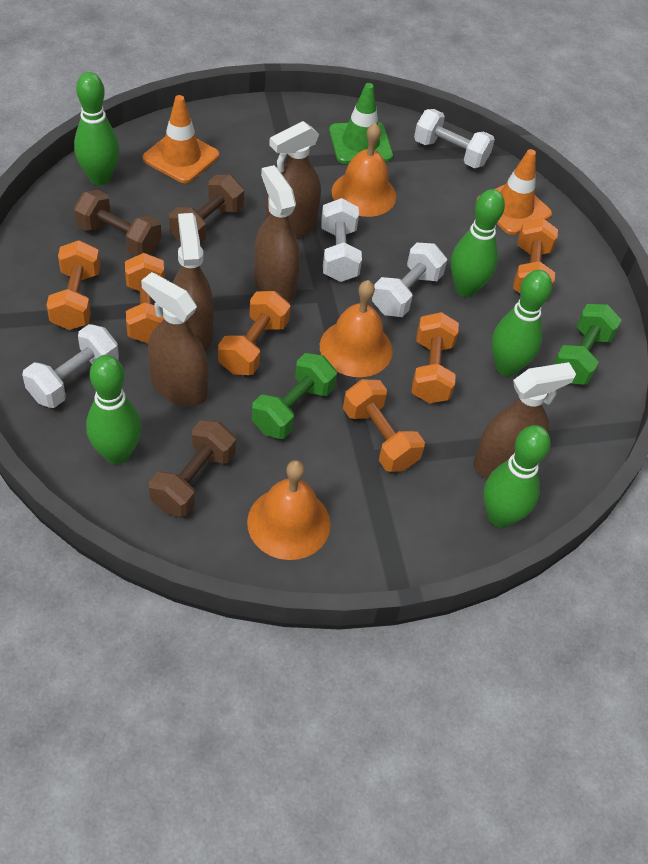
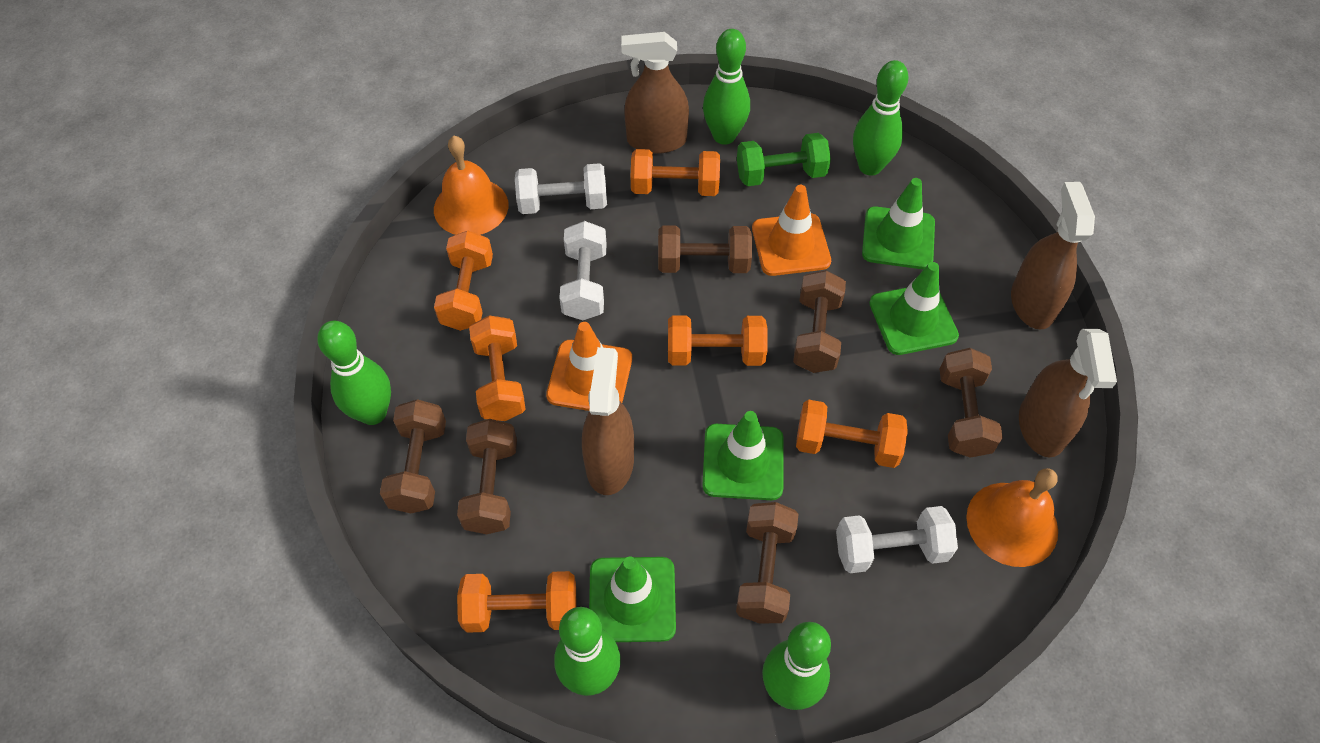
brown dumbbell: [74,190,161,256] [149,420,236,517] [169,175,244,244] = 3 -> [380,399,446,514] [457,419,517,535] [658,226,752,273] [736,502,798,624] [793,270,846,373] [940,348,1003,458] = 6
brown spray bottle: [141,272,209,407] [173,213,214,351] [254,165,300,302] [266,121,321,239] [473,362,576,478] = 5 -> [582,347,634,495] [621,32,689,154] [1011,182,1095,330] [1019,329,1117,458] = 4
green dumbbell: [252,353,337,439] [553,304,621,385] = 2 -> [737,133,831,186] = 1
green traffic cone: [329,83,393,164] = 1 -> [589,557,676,642] [702,411,784,500] [862,178,935,269] [869,262,959,355] = 4
orange bell: [247,460,331,560] [320,280,393,377] [332,123,396,217] = 3 -> [434,136,509,235] [966,468,1058,567] = 2
white dumbbell: [22,324,119,408] [321,198,362,282] [372,243,447,317] [414,109,495,168] = 4 -> [515,163,607,214] [560,221,607,320] [836,506,958,573] = 3

